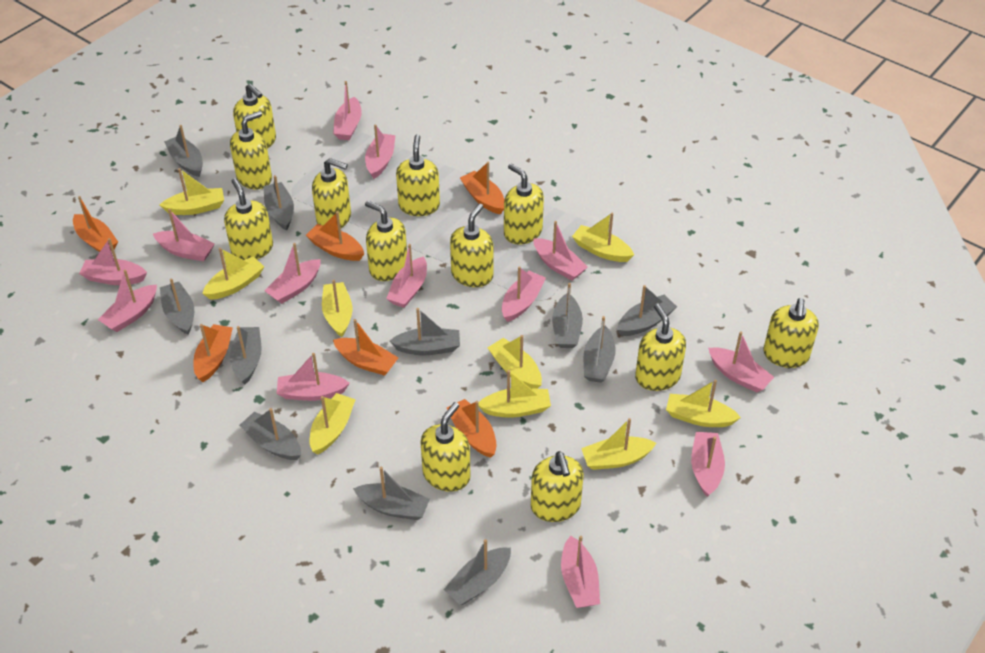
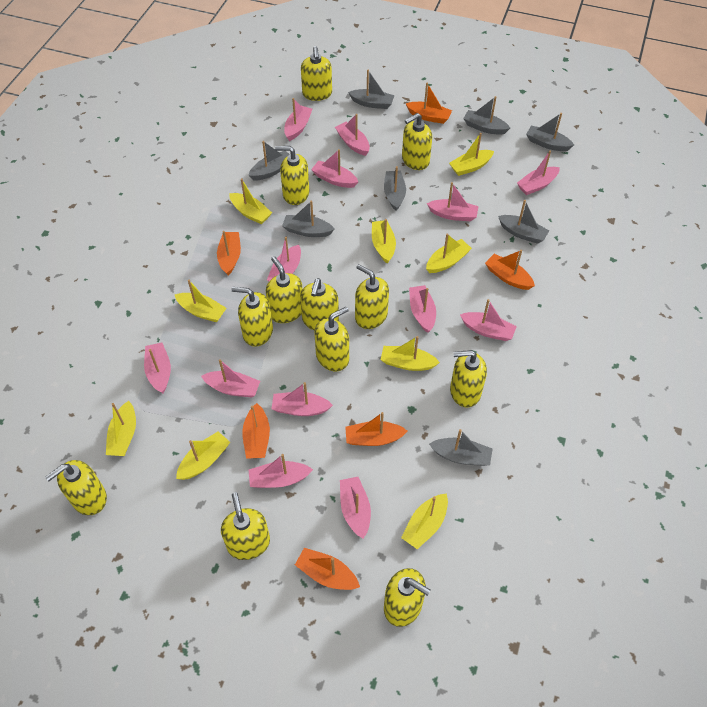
grey boat: [160,278,194,335] [164,125,203,177] [230,326,262,385] [239,408,301,460] [264,175,294,231] [353,467,430,520] [390,308,460,355] [444,539,511,605] [552,283,583,348] [584,316,616,383] [617,285,677,336] = 11 -> [248,141,290,181] [282,200,334,237] [348,70,395,109] [384,166,406,211] [429,429,492,466] [463,96,510,135] [498,200,549,244] [526,113,574,151] = 8

